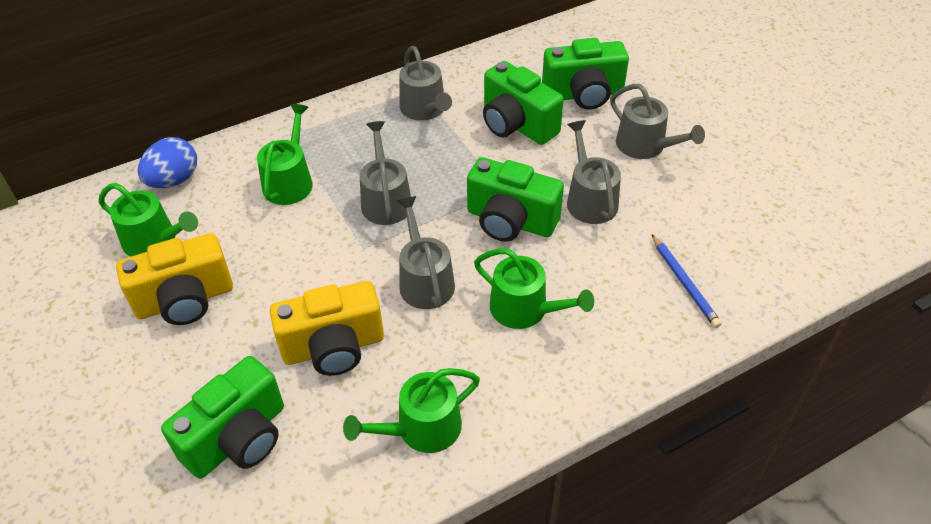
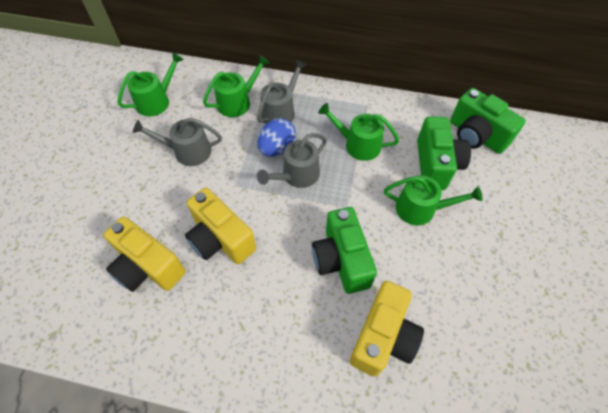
blue pencil: [652,235,722,328] = 1 -> none = 0
green camera: [161,356,284,479] [467,157,564,242] [483,61,564,145] [542,38,629,109] = 4 -> [312,207,377,294] [417,116,471,190] [450,88,526,154] = 3
grey watering can: [360,121,411,225] [397,196,455,309] [400,46,452,121] [567,120,621,224] [610,84,705,159] = 5 -> [133,118,222,166] [257,59,306,124] [257,133,327,188] = 3
yellow camera: [116,233,233,325] [270,281,384,376] = 2 -> [104,217,186,292] [185,188,256,264] [350,281,424,377] = 3

